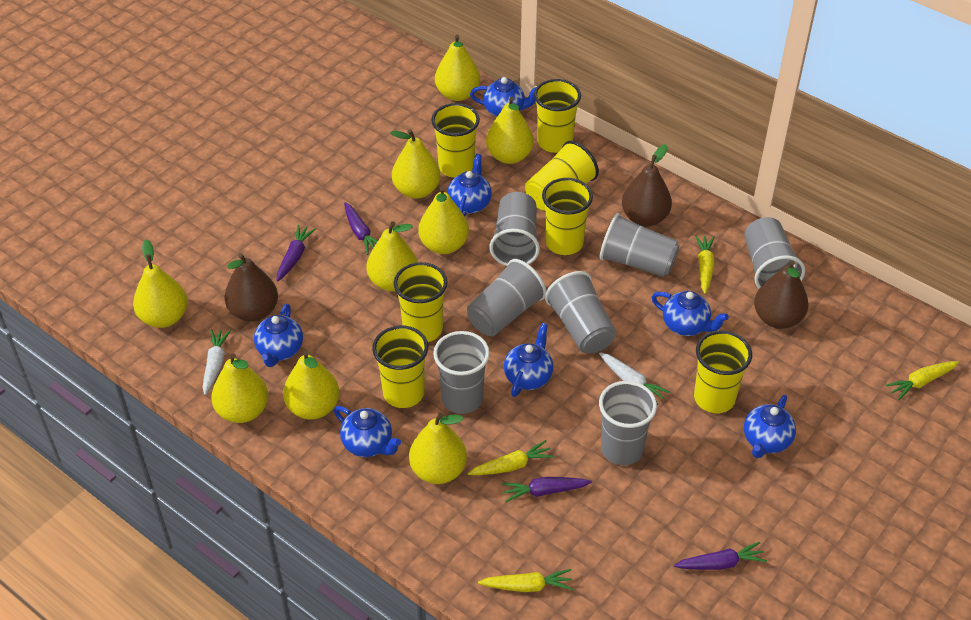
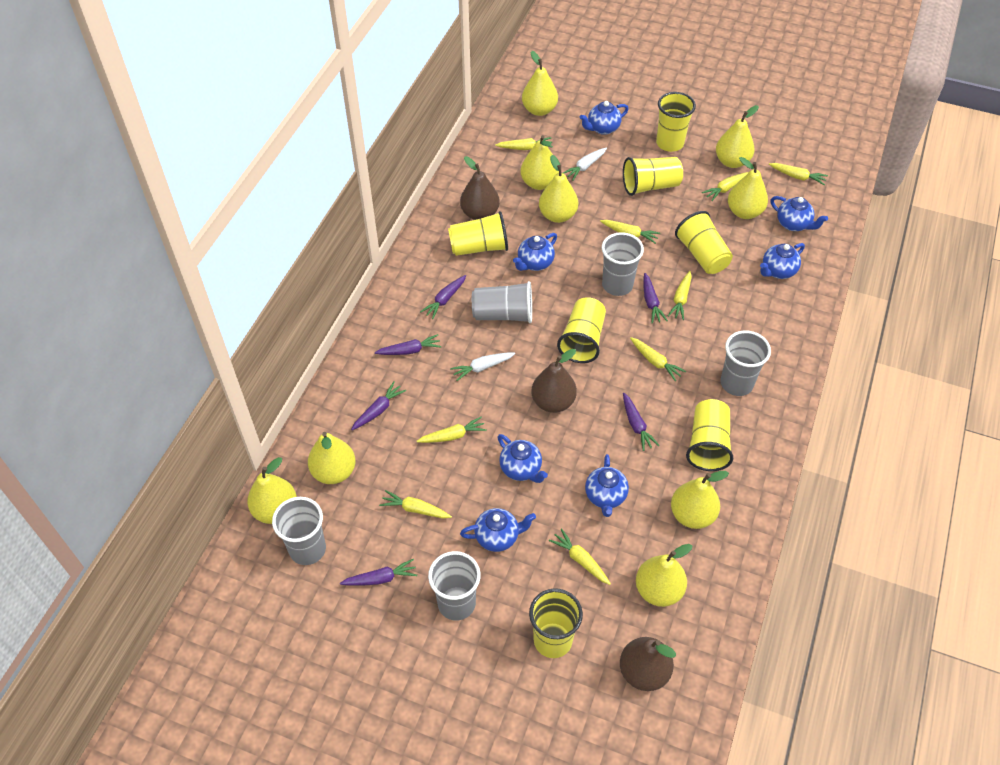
grey cup: [433,331,490,414] [467,259,546,336] [489,192,540,266] [545,271,616,353] [599,381,657,465] [600,213,680,277] [744,217,805,289] = 7 -> [272,497,326,565] [428,551,481,621] [472,281,532,323] [602,232,644,296] [720,330,771,396] = 5
purple carrot: [277,225,316,282] [344,202,378,255] [502,477,592,502] [673,542,767,570] = 4 -> [340,559,417,586] [351,382,406,430] [375,334,442,355] [420,275,466,319] [623,393,659,451] [644,273,668,323] = 6
yellow carrot: [468,440,554,475] [478,569,573,592] [695,235,715,294] [886,361,959,400] = 4 -> [379,490,452,519] [417,417,487,443] [495,137,553,150] [549,528,611,585] [600,220,660,244] [630,337,686,381] [668,271,692,320] [702,172,749,201] [769,163,828,185] = 9

